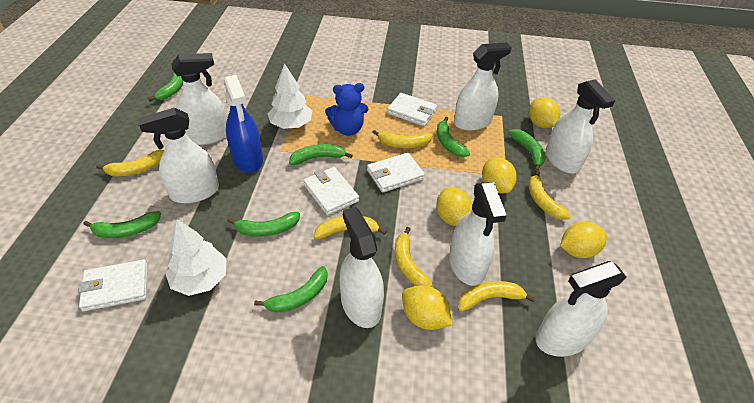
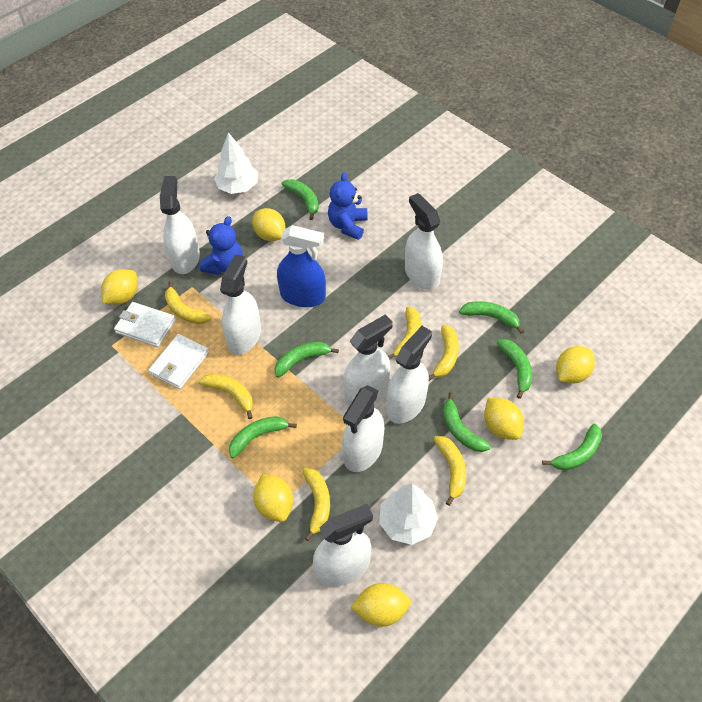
blue teddy bear: [325,83,369,136] = 1 -> [200,216,243,275] [328,172,368,240] = 2
white wallet: [78,260,148,311] [303,167,359,215] [367,153,425,193] [387,93,437,126] = 4 -> [114,302,176,347] [148,334,209,389] = 2
yellow lemon: [402,285,453,330] [436,187,473,226] [482,157,517,193] [529,97,561,128] [560,221,607,258] = 5 -> [101,269,138,305] [252,208,285,241] [253,474,293,522] [351,583,411,627] [484,398,524,440] [556,346,595,384] = 6

